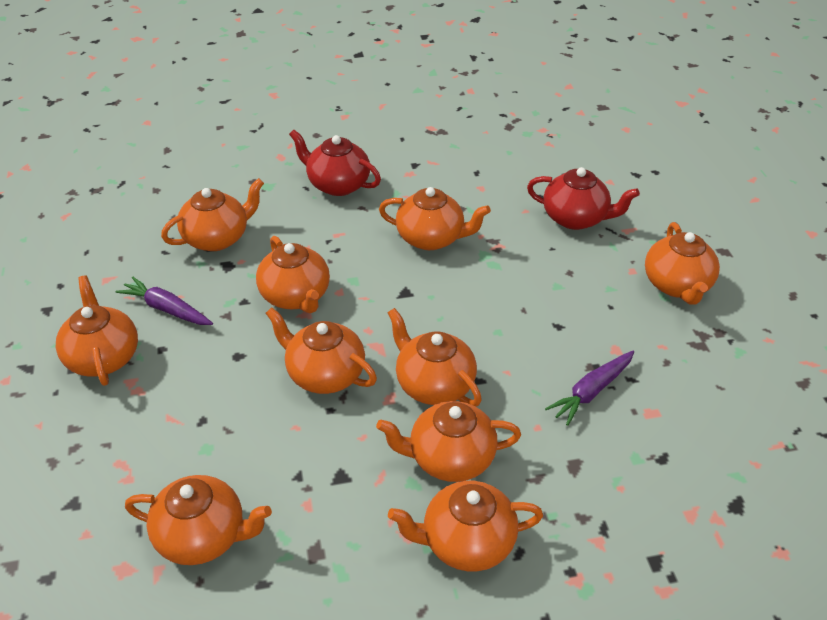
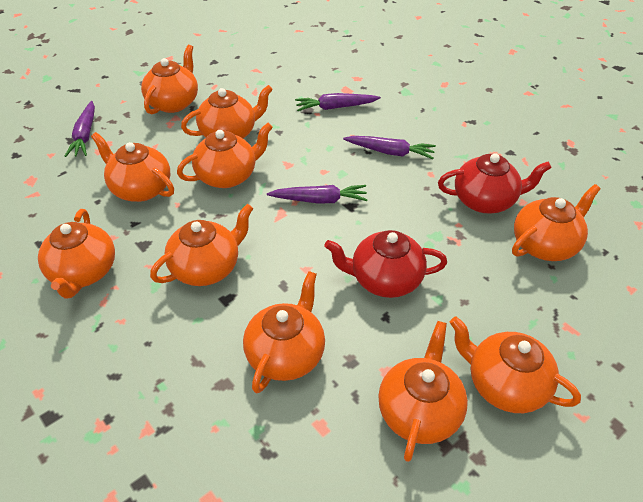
purple carrot: [115,277,213,325] [545,351,634,426] = 2 -> [65,101,95,157] [267,185,368,204] [295,93,381,111] [343,136,436,159] = 4

